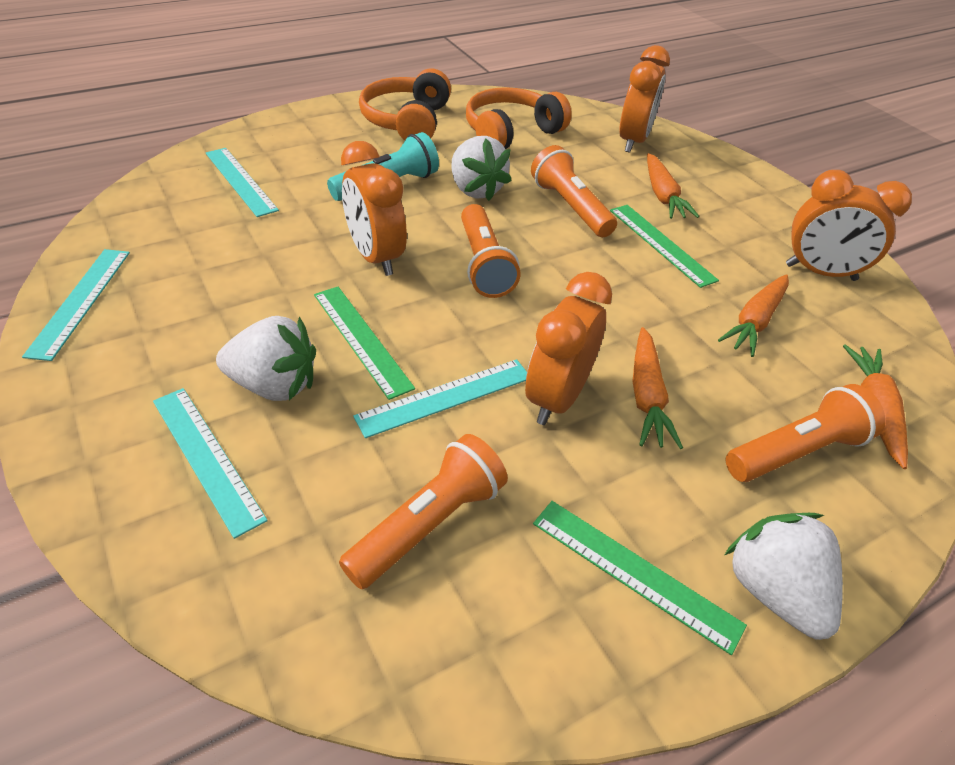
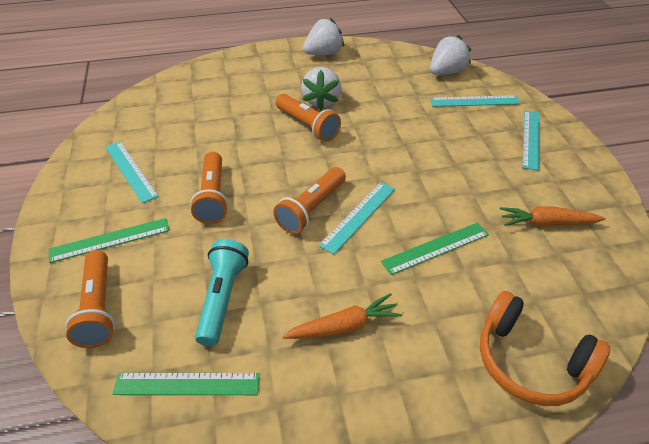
orange carrot: [633,327,683,449] [647,153,699,219] [718,274,789,357] [843,344,908,469] = 4 -> [282,293,402,339] [500,206,606,226] = 2
orange clock: [341,141,407,276] [525,272,612,425] [619,45,670,153] [786,170,912,281] = 4 -> none = 0
orange headphones: [359,69,451,140] [466,87,572,149] = 2 -> [480,291,611,406] = 1

